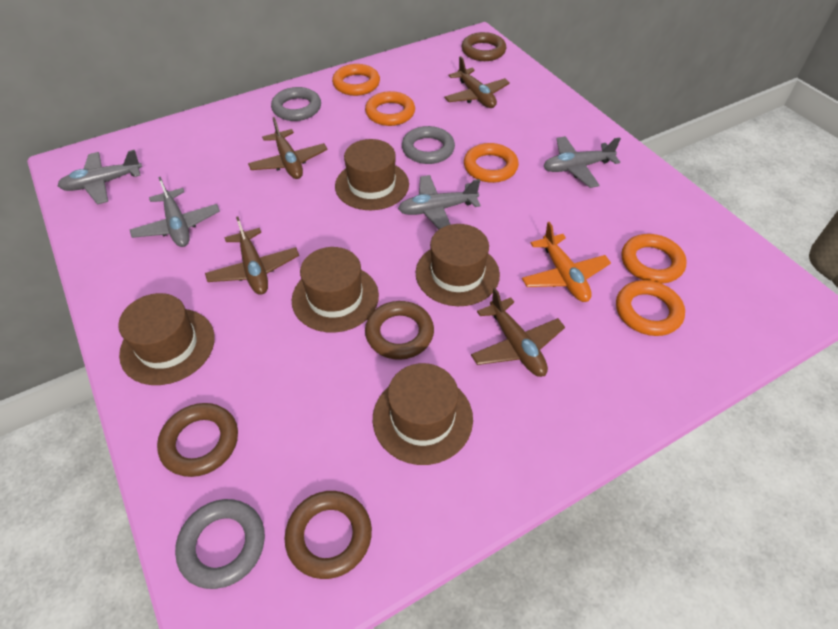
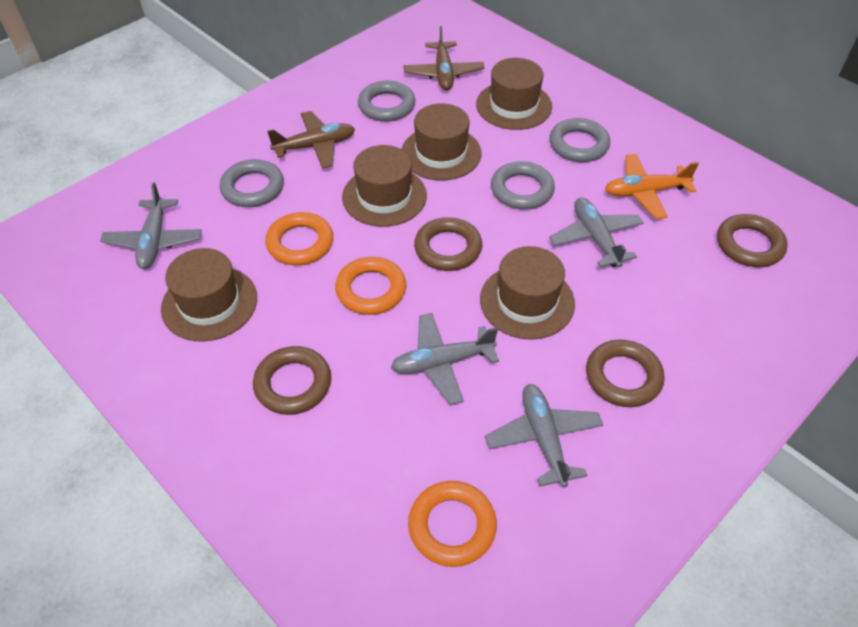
brown plane: [205,217,299,295] [248,117,327,179] [444,56,510,108] [471,288,565,377] = 4 -> [267,111,355,169] [404,26,484,90] = 2
grey ring: [175,499,265,589] [271,87,321,121] [402,126,455,164] = 3 -> [220,159,284,207] [358,81,416,122] [491,161,555,210] [549,118,610,162] = 4
orange ring: [332,64,380,96] [365,91,415,126] [464,143,519,183] [616,280,685,336] [621,234,687,284] = 5 -> [265,212,333,265] [335,257,406,315] [408,481,497,567] = 3

